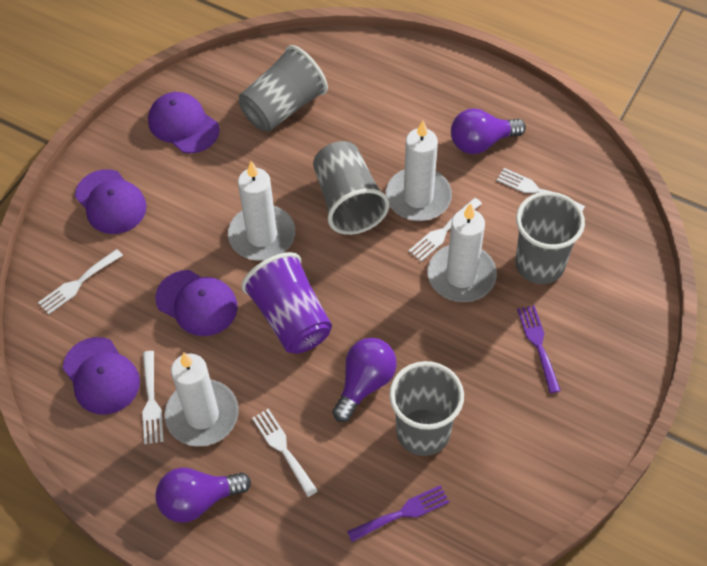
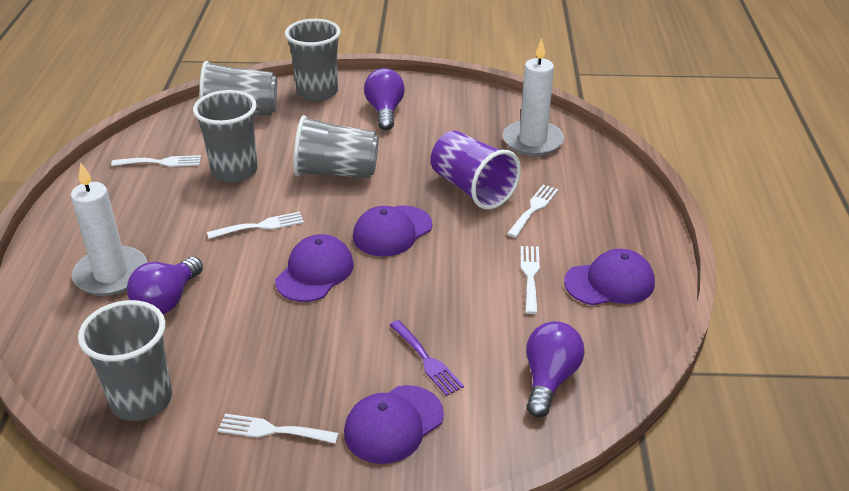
grey cup: [239,45,328,132] [313,141,389,235] [389,361,464,456] [515,192,585,284] = 4 -> [78,300,172,421] [193,90,258,183] [199,61,277,116] [285,19,341,101] [293,115,379,179] = 5
purple fork: [347,485,450,542] [517,305,561,393] = 2 -> [390,320,464,396] = 1
white candle: [165,352,239,447] [228,161,295,261] [386,120,452,221] [428,203,497,302] = 4 -> [71,162,147,296] [503,39,564,156] = 2

